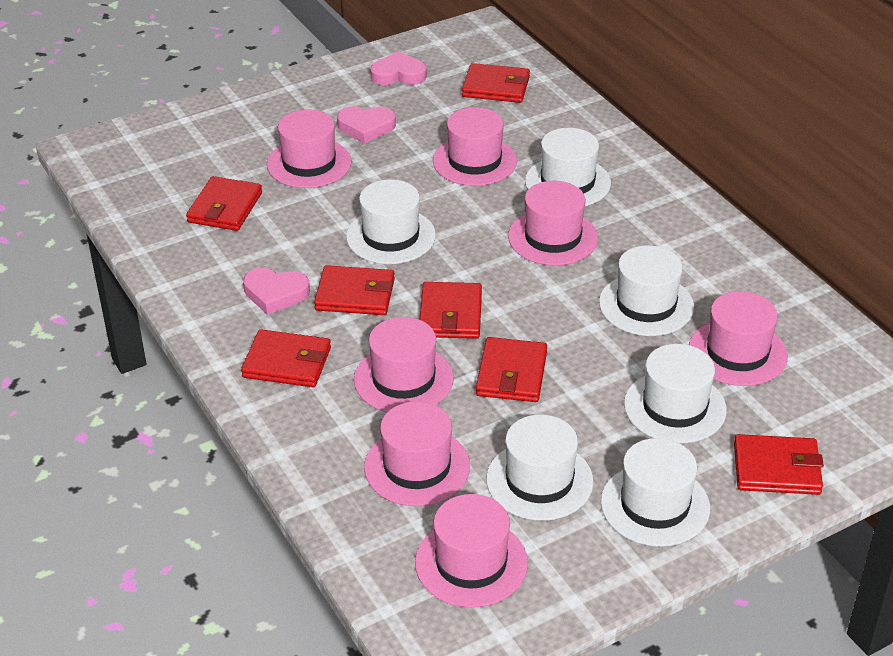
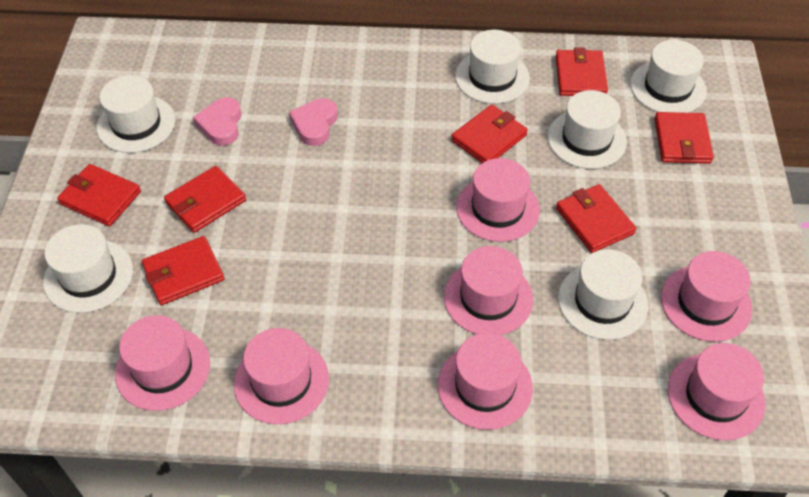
pink heart: [243,268,310,315] [337,106,396,144] [370,51,427,85] = 3 -> [193,97,241,146] [289,98,338,146] = 2

